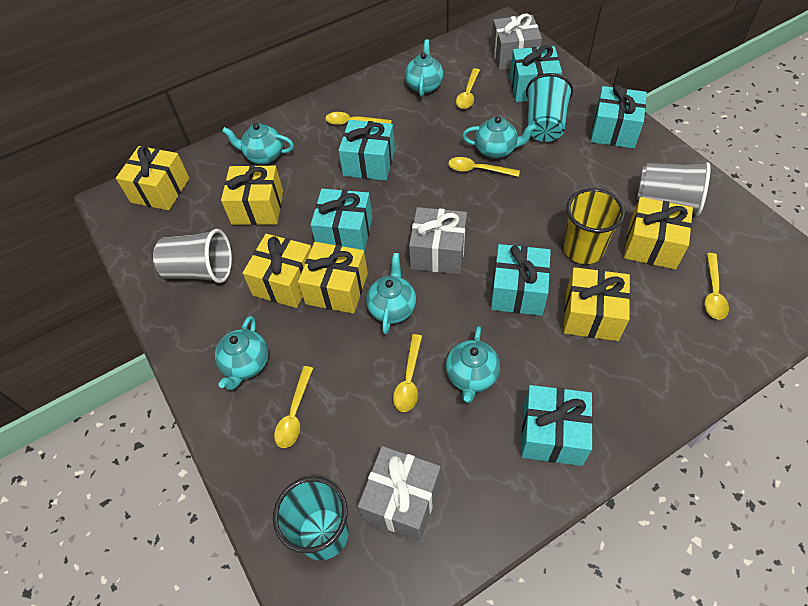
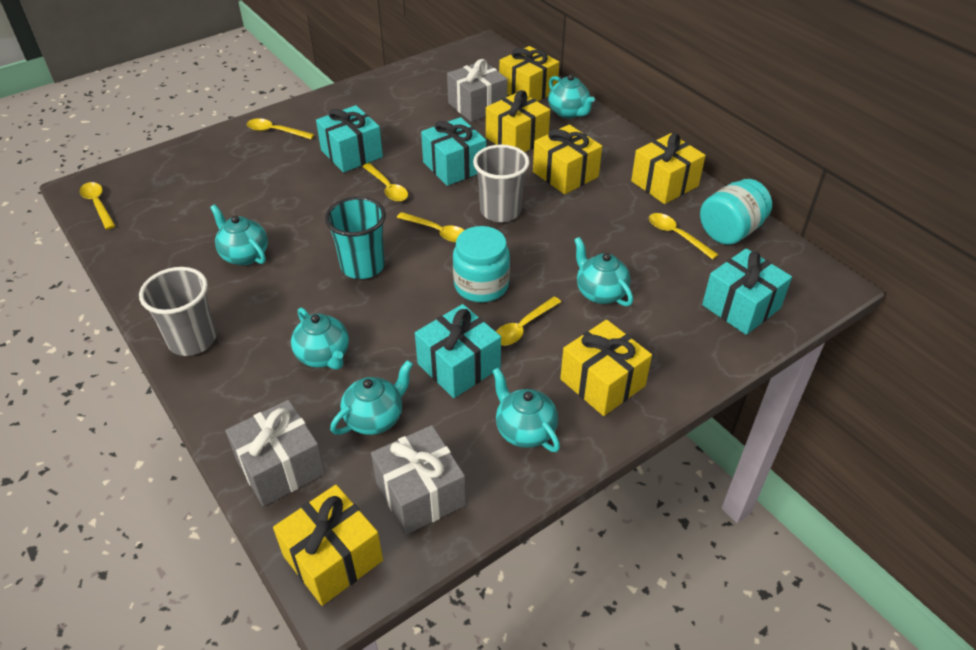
turquoise cup: [273,476,349,560] [526,73,573,142] = 2 -> [325,197,386,279] = 1
turquoise gift: [311,189,373,252] [338,120,395,181] [491,244,551,316] [510,45,562,102] [521,385,593,466] [591,85,647,149] = 6 -> [316,105,383,173] [415,304,501,398] [421,117,486,186] [702,248,792,335] = 4
turquoise jar: none = 0 -> [453,226,510,302] [700,179,772,245] = 2
yellow cup: [563,188,625,264] = 1 -> none = 0

